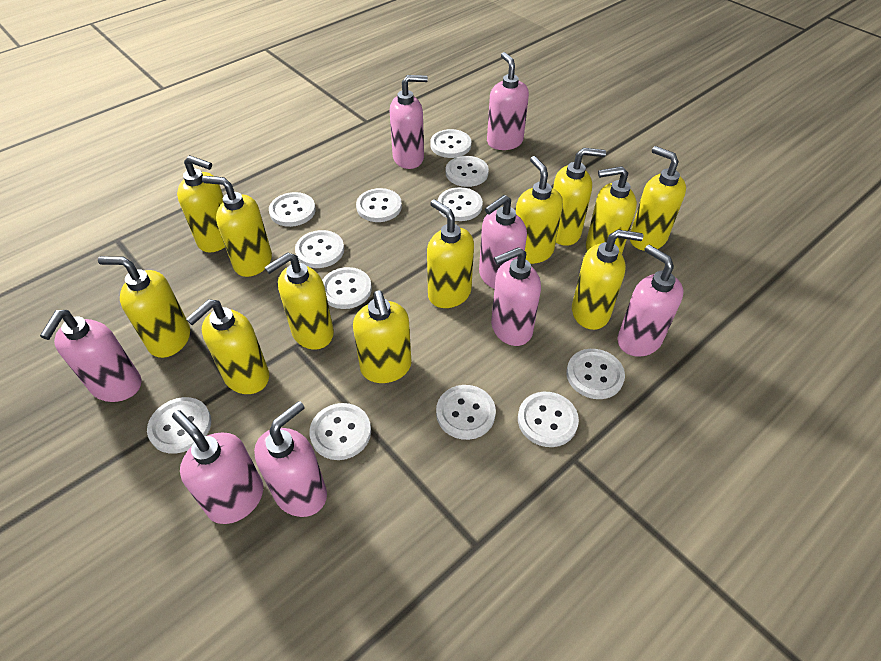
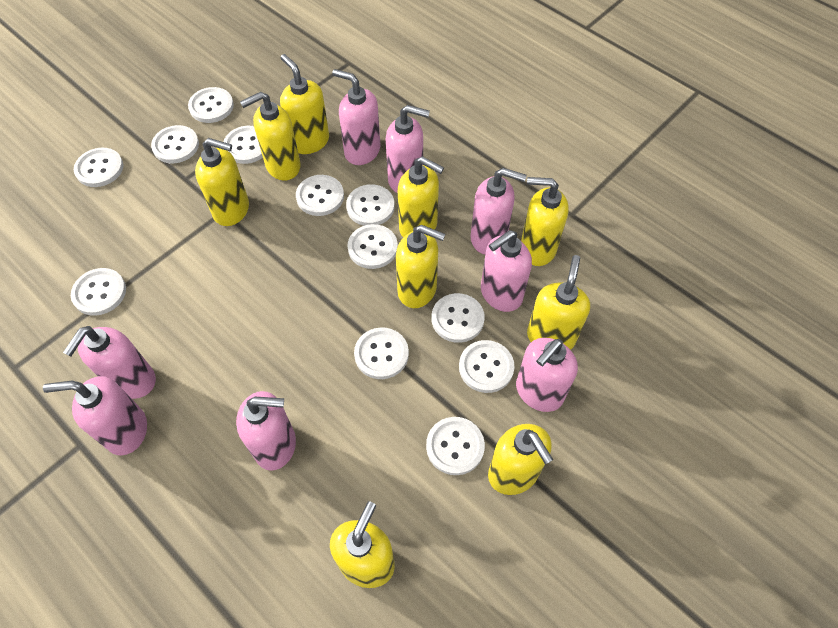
yellow soap dispenser: [98,256,190,358] [177,155,225,252] [186,299,269,394] [202,176,272,277] [264,252,334,349] [353,291,412,383] [427,199,474,308] [516,156,563,264] [553,148,606,246] [572,230,643,330] [586,166,637,254] [630,146,686,251] = 12 -> [195,138,249,226] [240,92,301,181] [280,54,329,154] [330,501,395,588] [396,225,445,308] [398,156,444,237] [488,424,553,495] [521,177,569,266] [527,255,590,350] = 9

